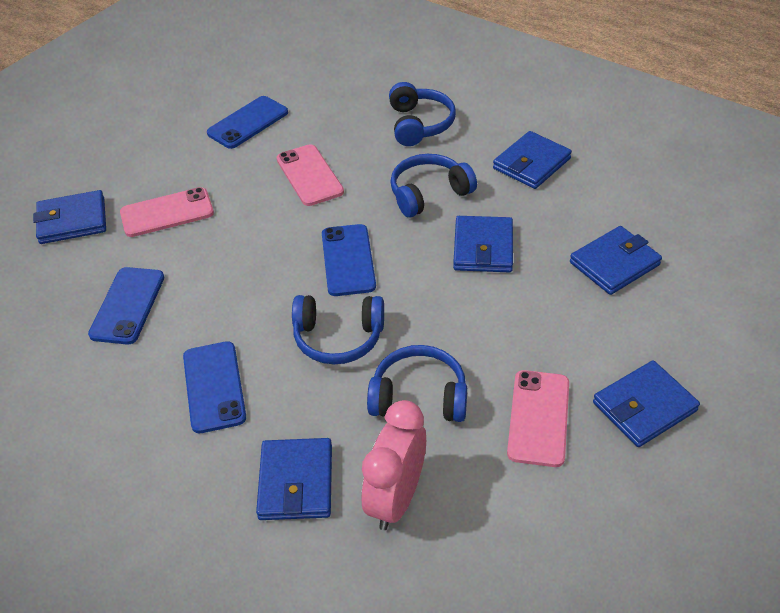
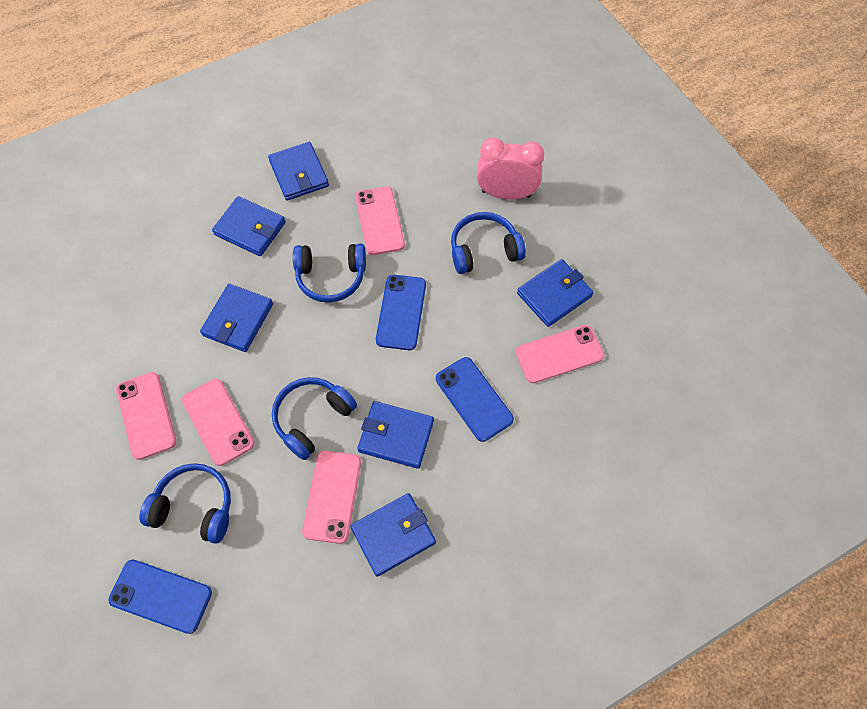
blue phone: [88,267,164,344] [183,341,246,433] [207,96,288,149] [322,224,376,296] = 4 -> [108,559,212,634] [376,275,426,350] [436,357,514,442] = 3
pink phone: [120,187,214,237] [276,144,344,206] [507,370,569,467] = 3 -> [116,372,176,460] [182,379,255,466] [302,451,361,544] [355,186,405,255] [515,325,604,383] = 5

